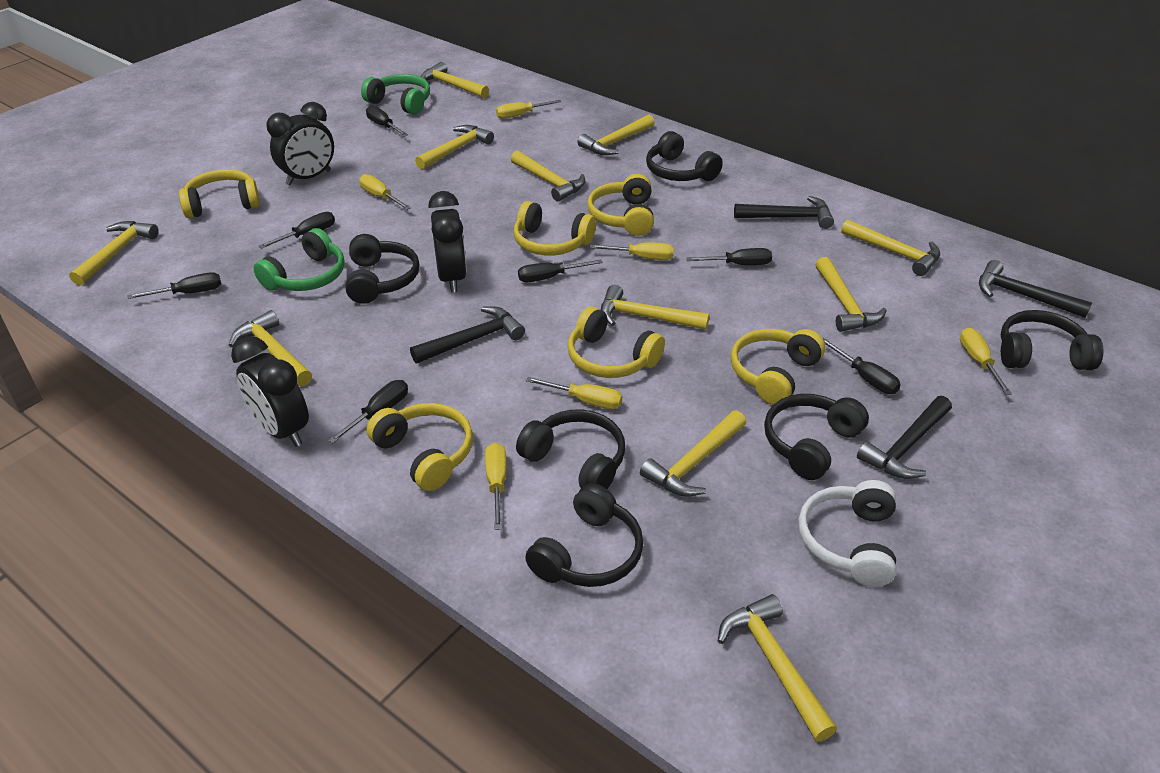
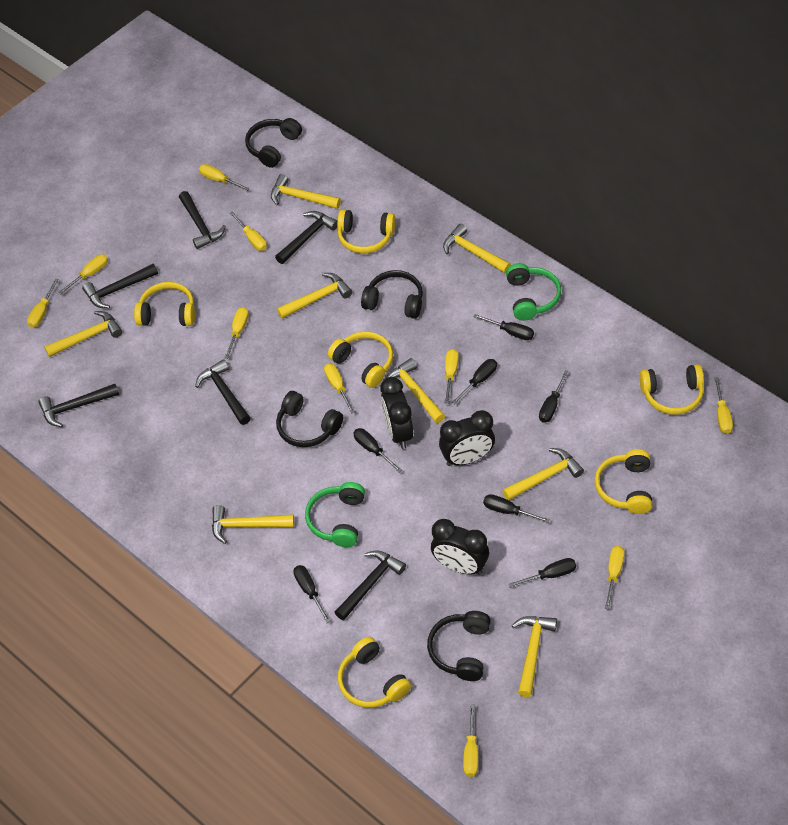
black hammer: [410,306,525,363] [734,196,834,229] [857,396,952,479] [979,260,1092,318] = 4 -> [38,384,119,427] [82,264,158,308] [179,191,226,249] [195,359,251,425] [275,211,337,264] [334,550,406,620] = 6
black headphones: [346,234,420,304] [516,410,625,489] [525,483,643,587] [646,131,723,181] [764,394,869,480] [1001,310,1103,370] = 6 -> [245,118,302,168] [276,391,343,447] [361,270,423,319] [427,611,491,681] = 4
white headphones: [798,480,897,587] = 1 -> none = 0
yellow hammer: [69,221,159,286] [228,310,312,386] [415,125,494,169] [421,62,489,98] [511,151,585,202] [577,115,655,155] [601,285,710,330] [640,410,746,497] [718,594,837,742] [815,257,887,332] [841,219,940,276] = 11 -> [44,311,122,357] [212,505,294,544] [271,174,341,209] [277,273,352,319] [386,358,445,423] [443,224,511,273] [502,448,584,500] [512,616,557,697] = 8
yellow screwdriver: [359,174,411,210] [485,443,507,530] [496,100,562,119] [526,377,622,409] [590,243,674,260] [960,328,1012,395] = 6 -> [27,279,59,328] [58,254,108,294] [199,164,250,191] [225,307,249,359] [230,211,267,251] [324,363,355,414] [445,349,459,404] [463,705,478,777] [605,546,625,609] [714,377,733,434] = 10

